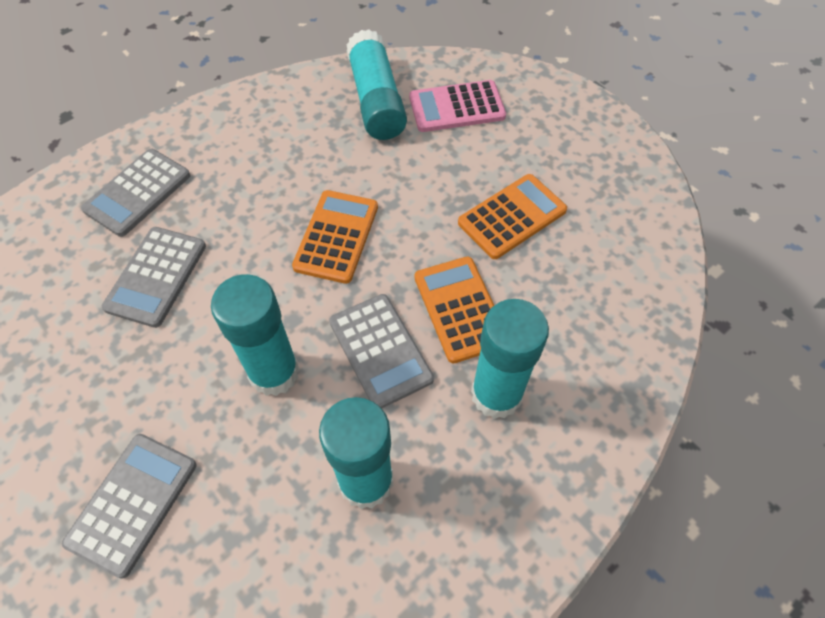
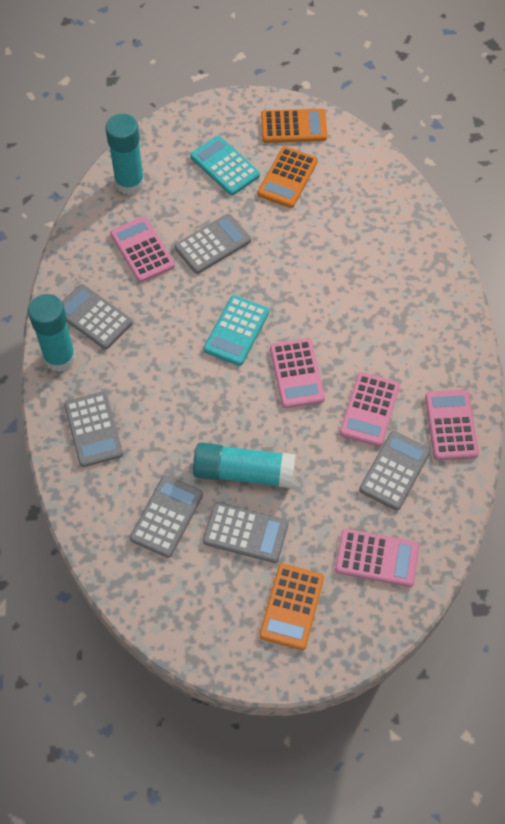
grey calculator: [62,434,196,579] [81,149,190,237] [102,227,206,328] [329,294,434,408] = 4 -> [62,284,133,349] [64,392,123,467] [130,475,203,558] [175,214,251,274] [203,502,289,563] [359,431,431,510] = 6
pink calculator: [410,80,506,132] = 1 -> [110,217,175,282] [270,338,325,408] [335,529,419,587] [340,372,400,447] [425,390,479,460] = 5
turquoise calculator: none = 0 -> [190,136,260,195] [204,295,269,366] = 2
turquoise glue stick: [211,274,300,396] [319,397,393,509] [346,29,407,140] [471,299,549,419] = 4 -> [28,294,76,372] [105,114,145,195] [193,442,296,488] = 3

